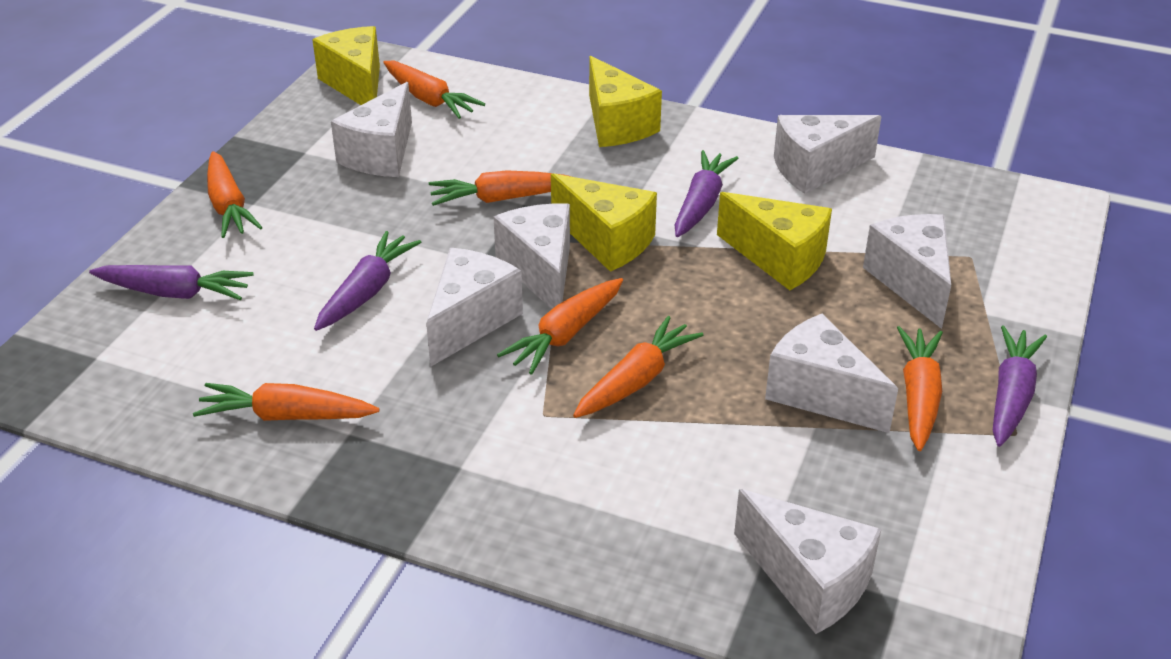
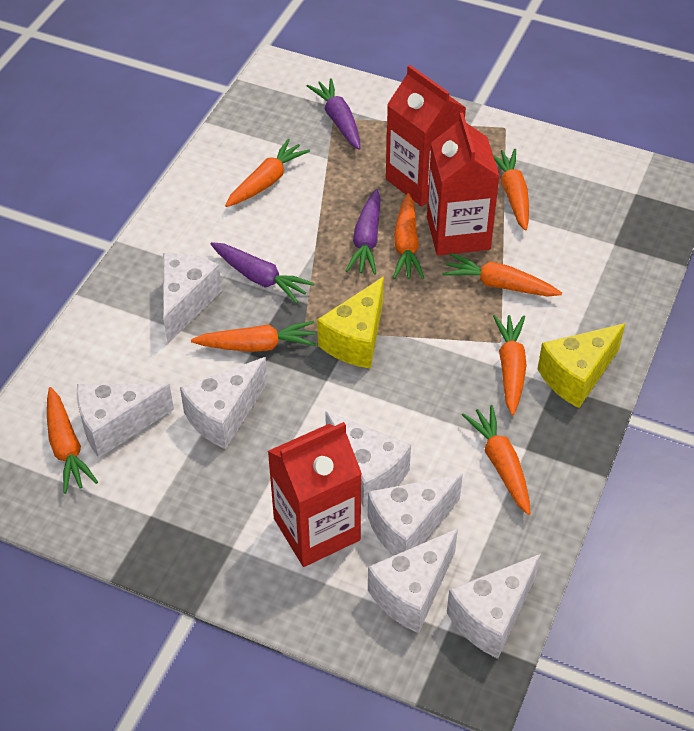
orange carrot: [193,383,379,421] [207,151,263,238] [383,61,485,119] [429,170,568,206] [497,278,623,375] [573,316,703,418] [897,326,943,451] = 7 -> [47,387,98,494] [191,321,316,352] [225,139,310,207] [393,193,424,279] [442,253,562,296] [462,405,531,515] [493,149,529,230] [493,315,527,415] = 8
purple carrot: [89,265,253,300] [314,231,421,331] [675,150,739,237] [993,326,1047,447] = 4 -> [211,242,314,304] [307,78,360,150] [345,189,381,275] = 3
red carton: none = 0 -> [268,422,362,567] [386,65,466,206] [427,113,499,255] = 3
yellow cheese: [313,26,380,105] [551,173,657,272] [589,56,662,147] [717,192,832,290] = 4 -> [317,276,384,369] [538,323,626,408] = 2

